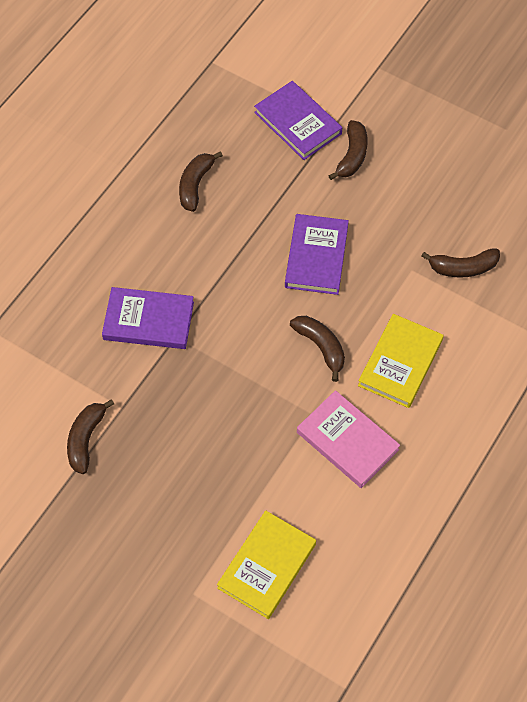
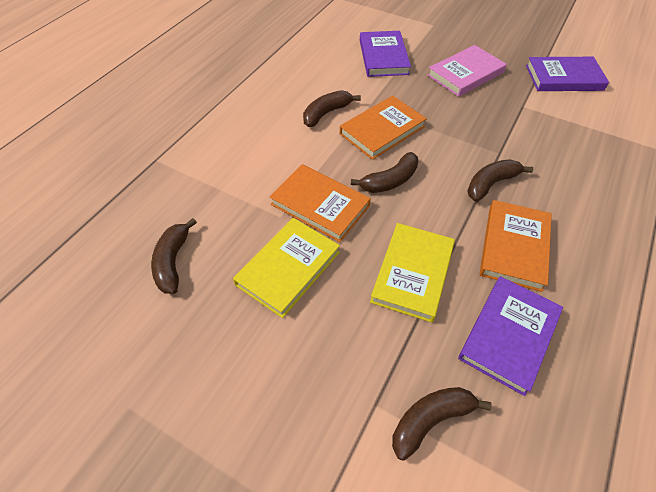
orange book: none = 0 -> [270,164,371,242] [340,96,427,160] [480,200,552,292] = 3

